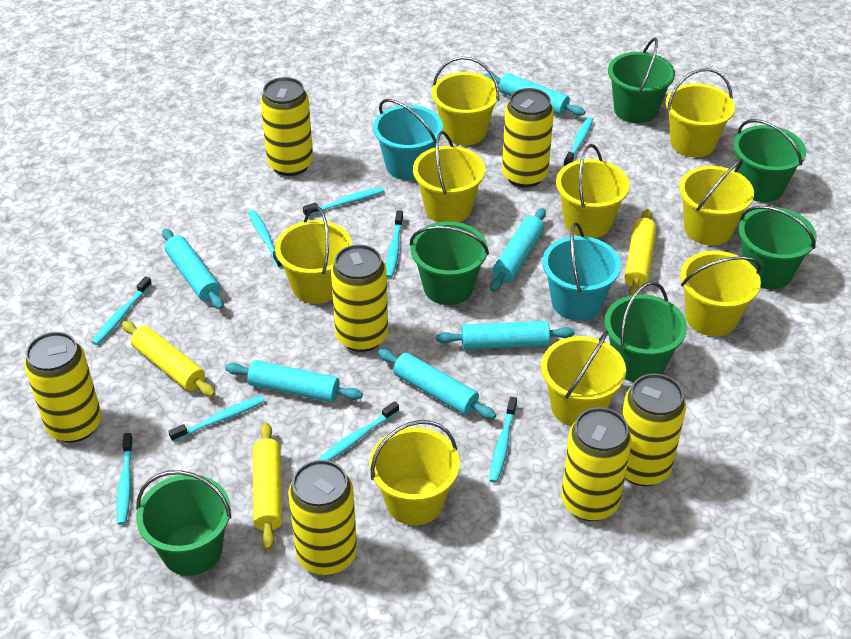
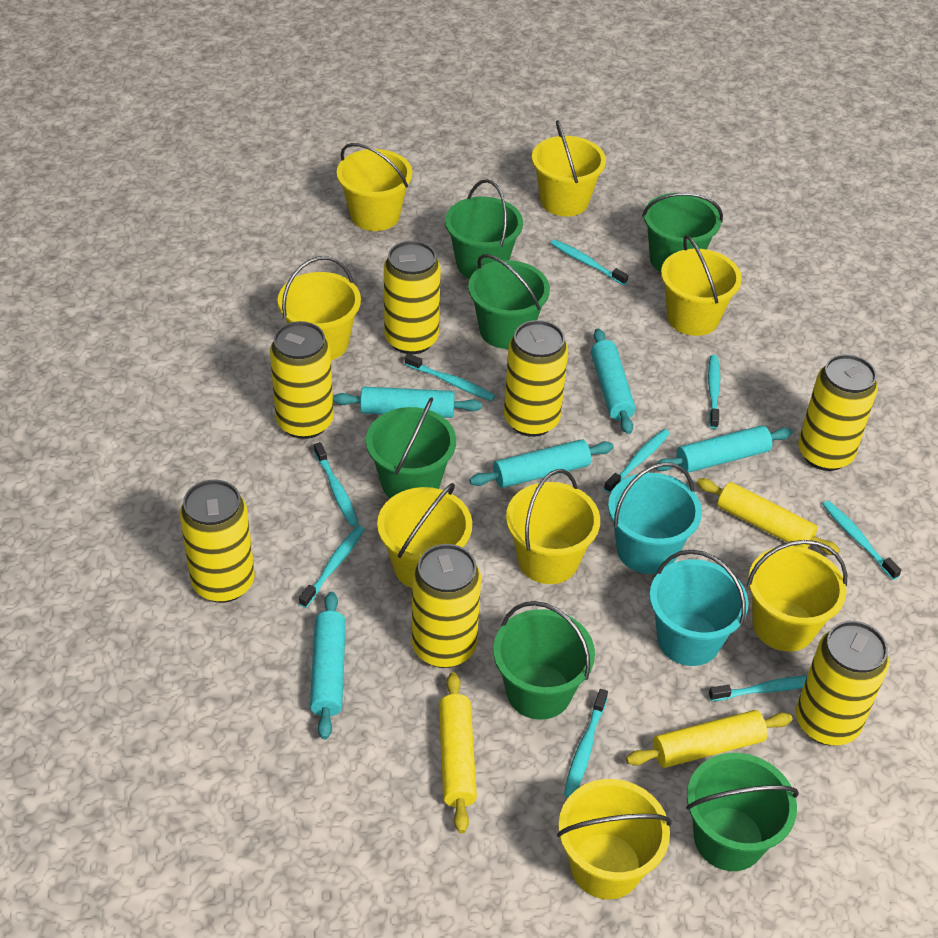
turquoise rolling pin: [162,229,224,310] [225,360,363,403] [378,349,496,419] [436,321,575,350] [485,73,585,116] [490,208,546,292] = 6 -> [310,592,346,740] [333,387,482,418] [469,439,614,488] [591,329,636,434] [656,425,793,473] = 5
yellow bucket: [275,206,352,304] [369,420,460,525] [413,131,485,222] [432,57,500,145] [541,330,626,426] [556,144,630,238] [666,68,735,157] [679,159,754,246] [680,251,761,336] = 9 -> [278,256,361,360] [337,143,412,231] [377,483,472,588] [506,469,600,584] [532,120,606,216] [557,779,672,899] [661,235,742,336] [747,540,847,652] = 8

